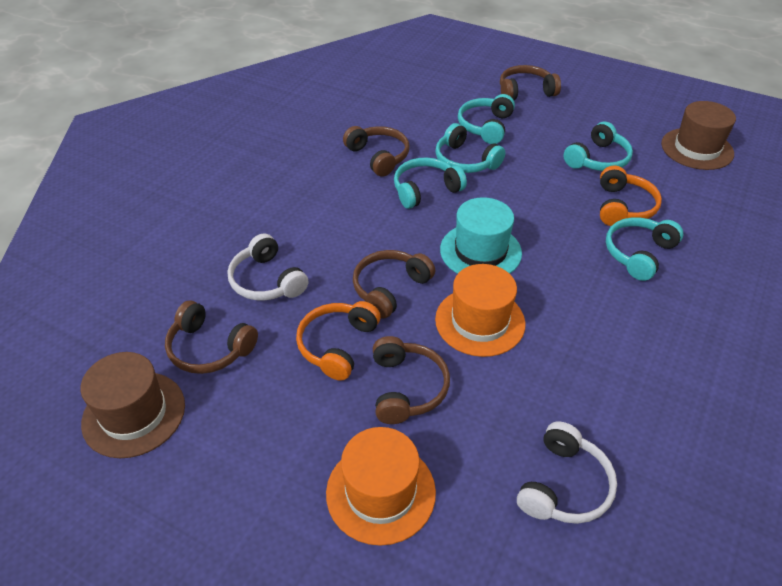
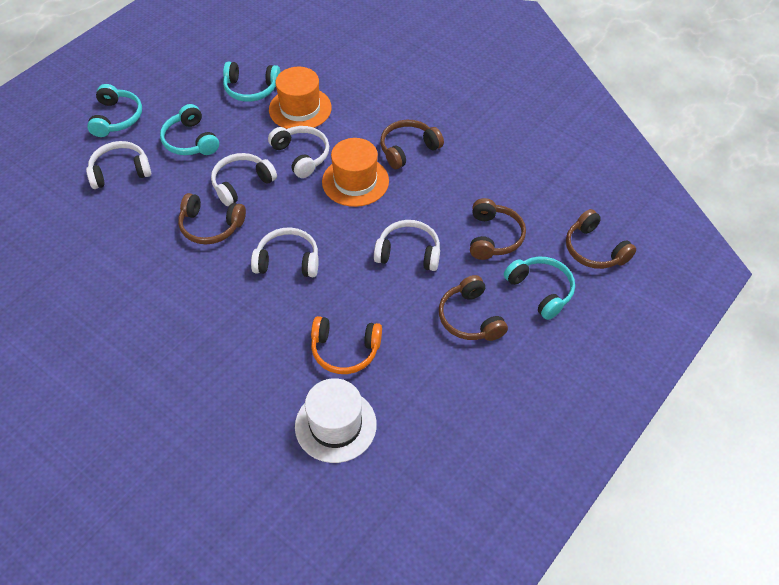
brown hat: [80,352,185,458] [661,101,736,170] = 2 -> none = 0
orange headphones: [296,301,381,381] [600,166,662,226] = 2 -> [311,316,382,374] = 1
turquoise hat: [440,197,522,274] = 1 -> none = 0
turquoise headphones: [394,158,467,209] [435,123,505,173] [458,94,515,144] [564,122,633,171] [606,217,683,281] = 5 -> [87,84,142,137] [160,104,219,155] [223,62,281,102] [504,257,575,320] = 4
white hat: none = 0 -> [295,378,377,463] = 1
white headphones: [227,233,308,301] [517,421,617,524] = 2 -> [86,141,151,189] [211,153,277,206] [251,228,319,277] [268,126,329,178] [374,220,440,271] = 5

